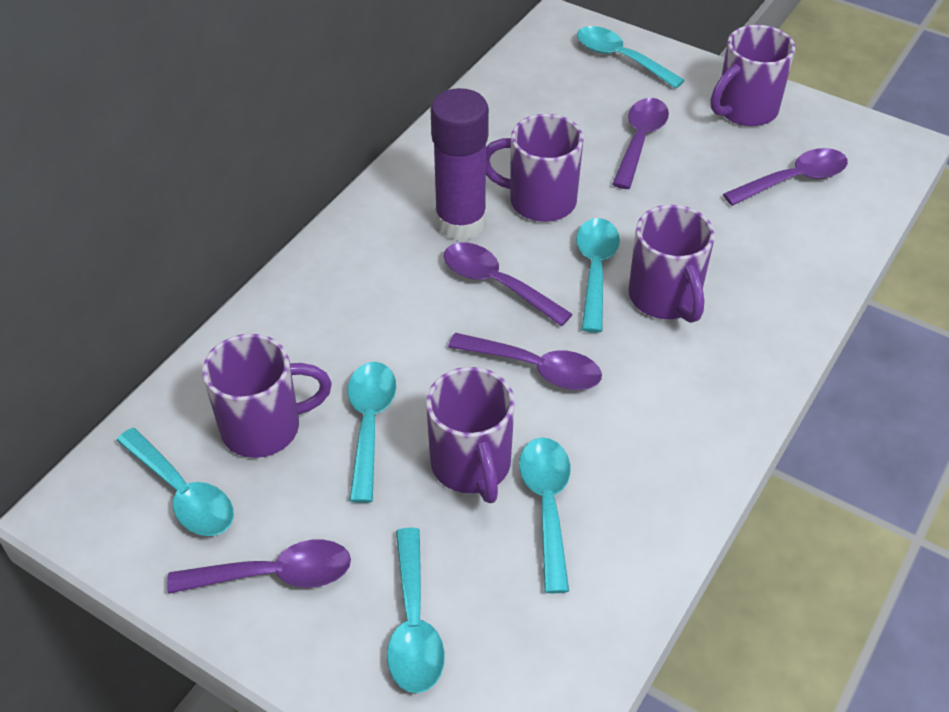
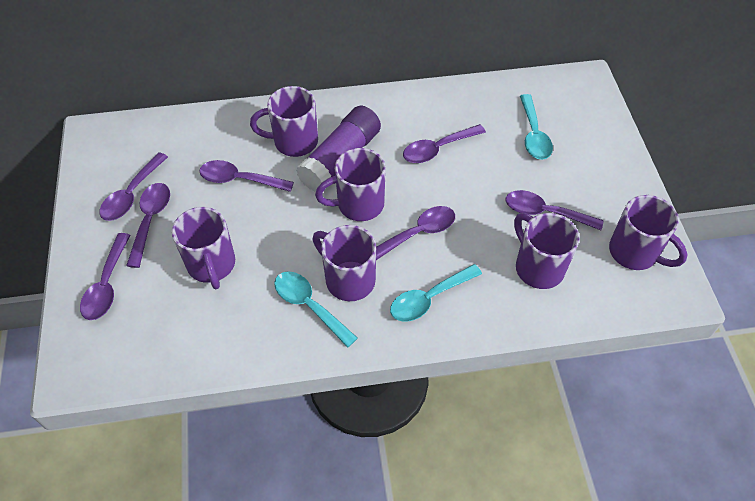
purple mug: [202,334,332,458] [426,367,515,503] [486,114,584,222] [629,205,715,323] [711,25,795,126] = 5 -> [172,207,235,289] [250,86,318,157] [312,225,376,301] [315,148,386,221] [514,213,579,289] [609,195,688,270] = 6
purple spoon: [167,540,351,594] [444,242,573,326] [448,333,602,390] [612,98,669,189] [723,148,848,206] = 5 -> [80,233,130,320] [99,152,168,221] [126,183,170,268] [199,160,294,192] [376,206,455,260] [403,124,486,163] [506,190,604,230] = 7
turquoise spoon: [116,428,234,536] [348,362,396,503] [387,528,445,693] [519,438,570,593] [576,218,620,333] [577,26,685,89] = 6 -> [274,271,358,348] [390,264,482,322] [520,94,553,160] = 3

